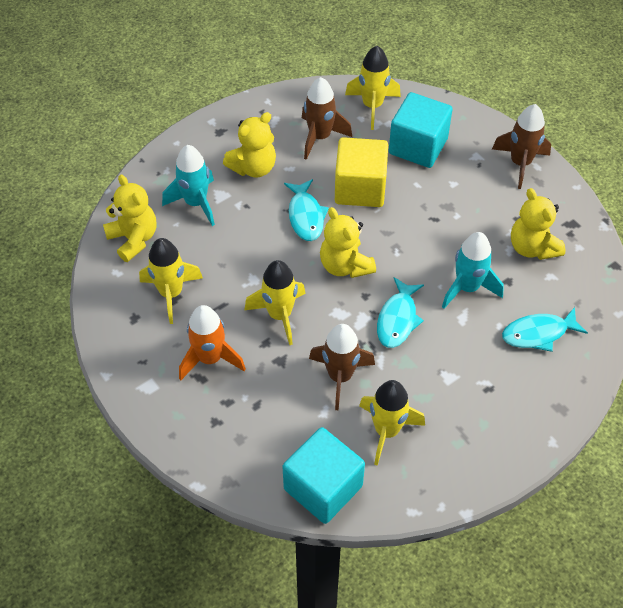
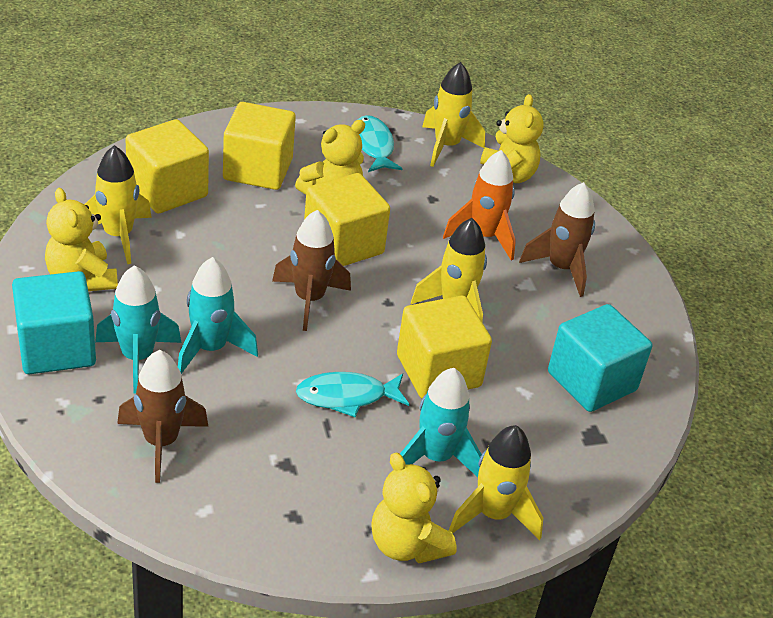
turquoise fish: [284,179,329,241] [377,277,424,348] [502,307,588,352] = 3 -> [296,372,409,417] [358,115,403,172] = 2
turquoise rocket: [162,145,215,226] [442,232,504,309] = 2 -> [95,265,182,393] [178,257,258,374] [400,368,482,477] = 3
yellow cube: [335,137,388,207] = 1 -> [125,119,209,214] [223,102,296,190] [304,173,390,266] [397,296,492,398] = 4

